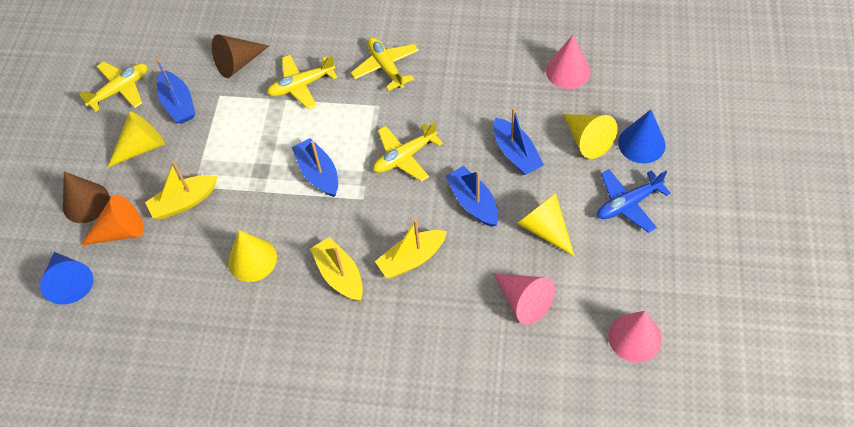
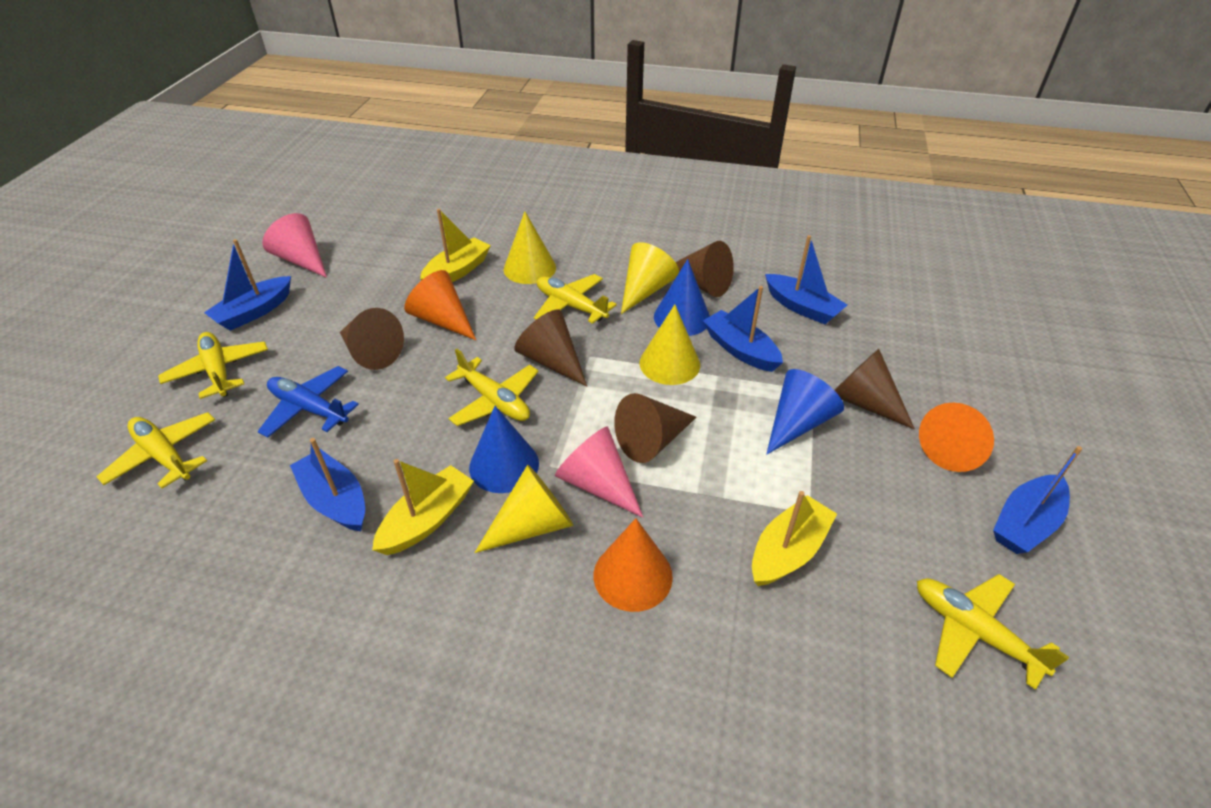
blue boat: [156,58,195,124] [292,138,338,197] [445,166,498,227] [494,108,544,175] = 4 -> [204,239,291,331] [290,438,365,531] [703,286,783,372] [765,235,847,324] [993,446,1082,554] = 5
blue cone: [40,252,93,304] [618,110,665,164] = 2 -> [469,406,539,493] [654,259,710,336] [766,369,844,455] = 3
brown cone: [63,171,110,223] [212,34,269,78] = 2 -> [340,308,404,370] [514,309,587,387] [614,393,696,463] [675,241,734,297] [834,349,915,429] = 5
orange cone: [81,195,144,245] = 1 -> [404,270,476,340] [594,518,673,612] [919,402,994,472] = 3
pink cone: [493,273,555,325] [546,35,591,89] [608,311,662,362] = 3 -> [262,213,327,278] [555,426,643,518] = 2
yellow plane: [79,62,147,112] [267,55,338,110] [351,37,419,91] [373,122,443,182] = 4 -> [97,412,215,489] [158,332,268,399] [445,348,539,426] [534,274,617,324] [917,574,1069,690] = 5

